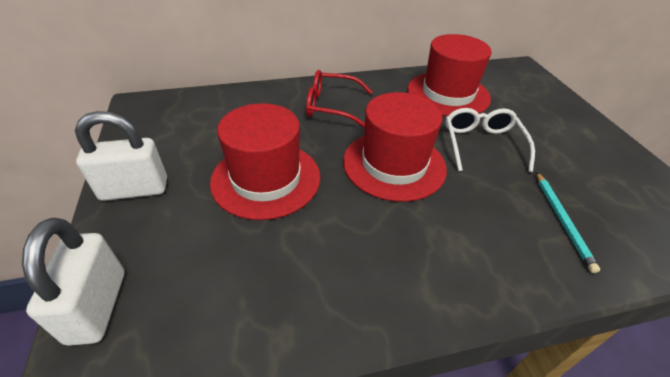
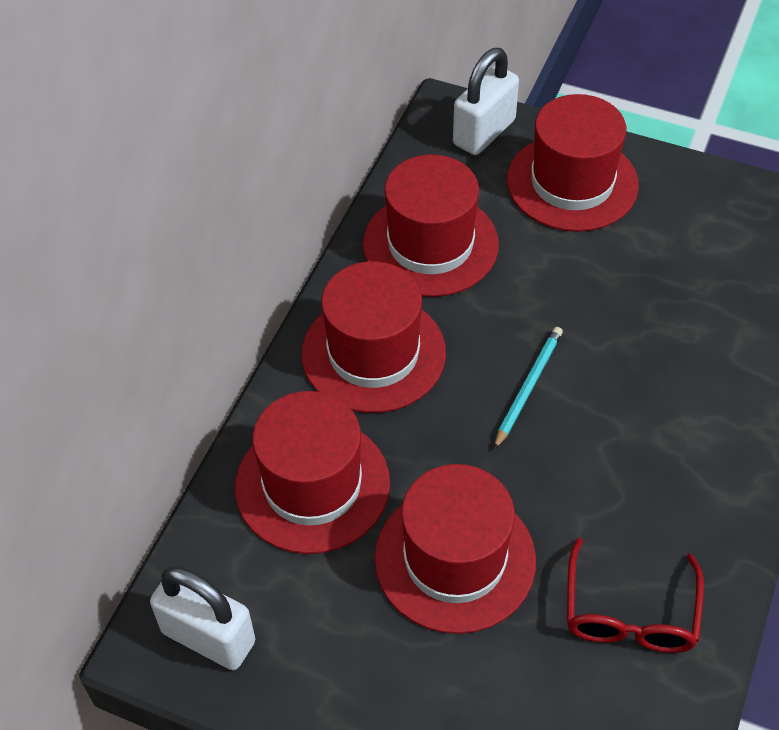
red hat: [210,103,321,220] [343,92,447,202] [407,34,491,116] = 3 -> [235,391,390,554] [301,261,446,413] [363,154,499,297] [374,464,536,634] [507,94,639,232] = 5
white glasses: [446,108,535,172] = 1 -> none = 0

